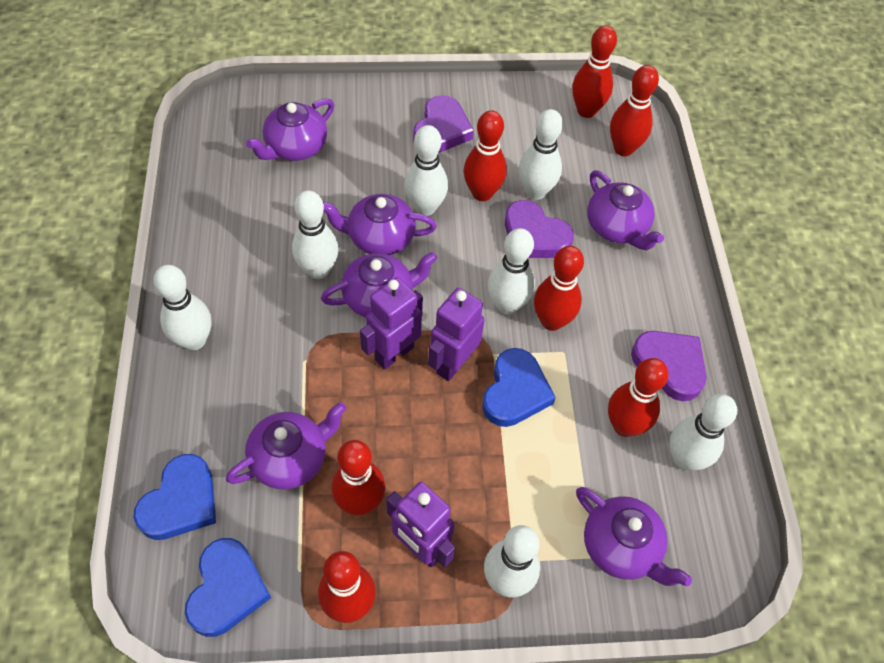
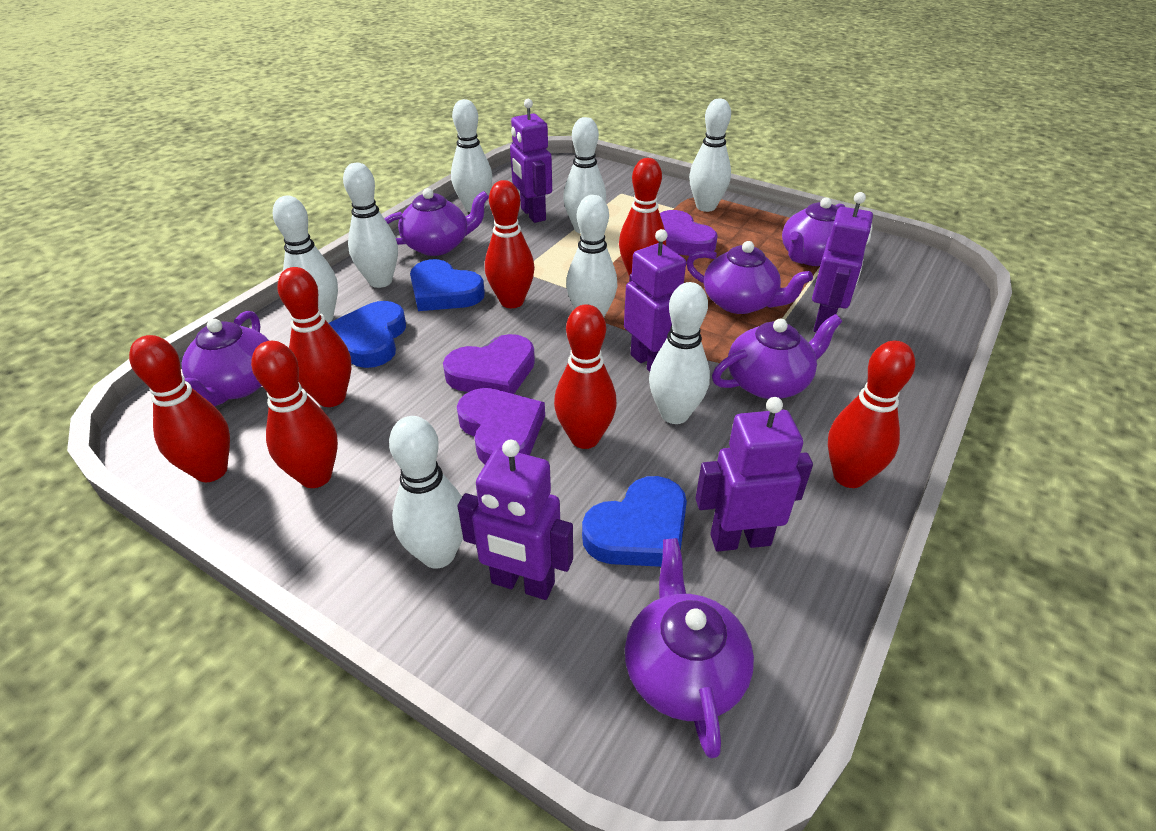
purple robot: [360,277,423,370] [386,482,455,568] [428,288,485,381] = 3 -> [458,440,573,600] [510,99,552,223] [624,229,686,372] [695,397,813,552] [812,192,873,332] = 5
white bowling pin: [153,265,211,350] [292,190,339,279] [404,125,448,216] [484,525,540,597] [488,228,535,314] [519,109,563,200] [669,394,737,470] = 7 -> [273,196,338,323] [343,163,398,288] [389,416,463,569] [451,99,492,212] [563,117,606,234] [566,195,617,317] [649,282,710,424] [689,98,731,212] = 8

